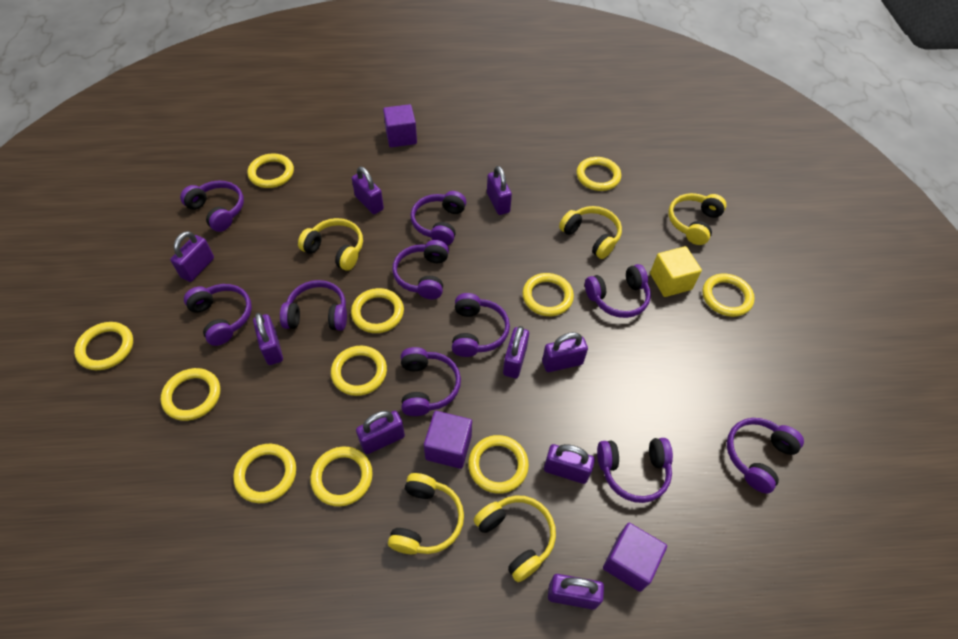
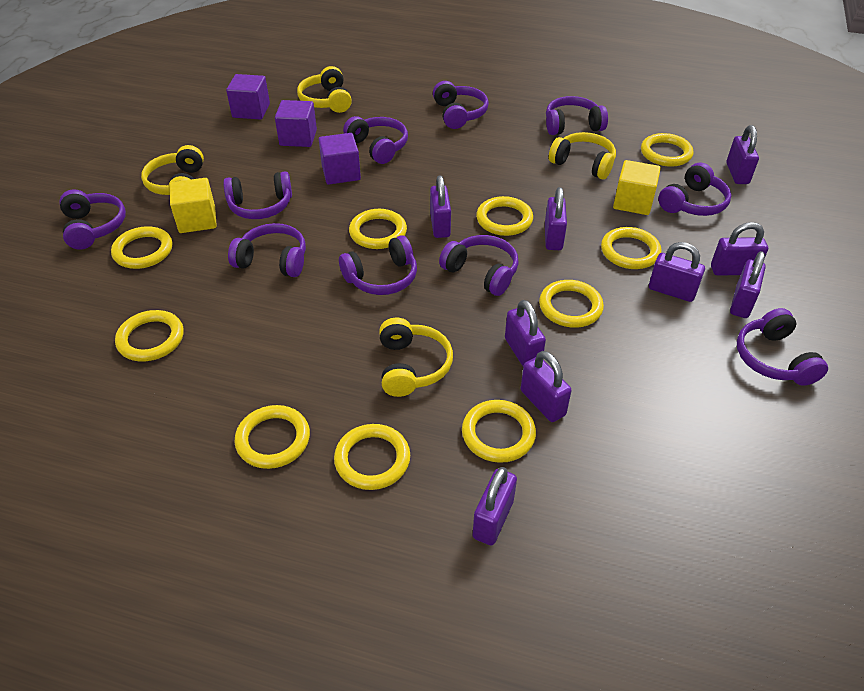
yellow cube: [650,246,702,297] = 1 -> [170,178,217,233] [613,160,661,215] = 2
yellow headphones: [298,218,363,271] [388,473,464,554] [474,495,556,582] [559,206,622,259] [668,193,726,245] = 5 -> [141,145,204,195] [297,66,352,113] [379,318,453,397] [549,132,616,179] = 4
yellow ring: [74,322,133,370] [161,368,220,421] [233,444,296,503] [247,153,294,188] [310,447,373,507] [331,346,387,396] [351,288,404,333] [468,435,529,494] [522,273,574,316] [576,157,621,191] [702,274,755,317] = 11 -> [111,226,172,269] [115,310,184,362] [235,405,310,469] [334,424,410,490] [349,209,407,249] [462,400,536,463] [476,196,533,236] [539,280,604,328] [601,227,661,269] [641,133,693,167] = 10

